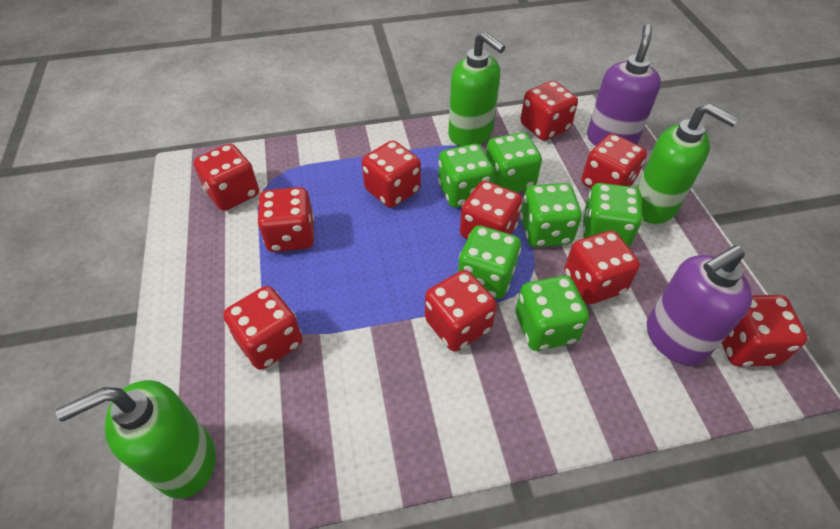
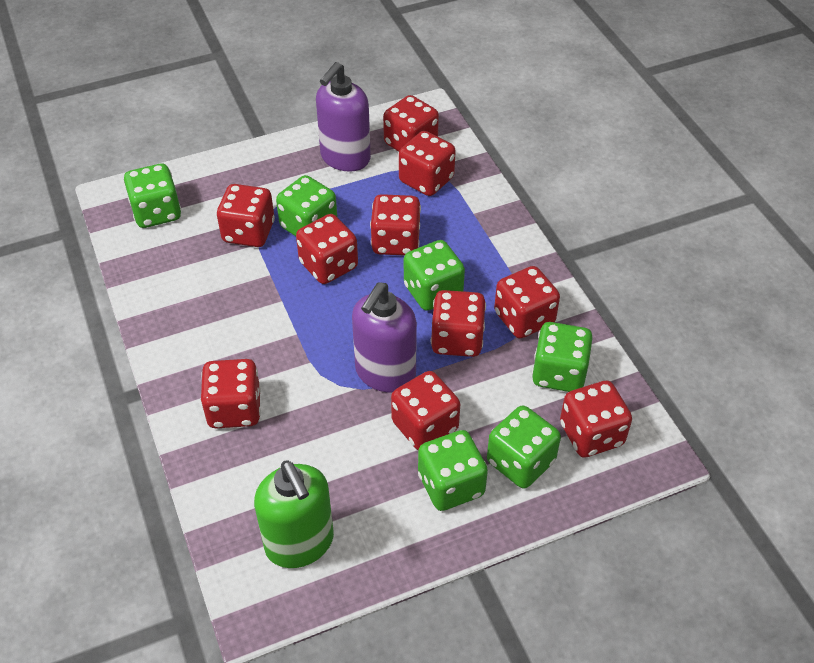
green soap dispenser: [56,380,216,499] [448,31,505,146] [637,103,739,224] = 3 -> [254,460,334,568] = 1

